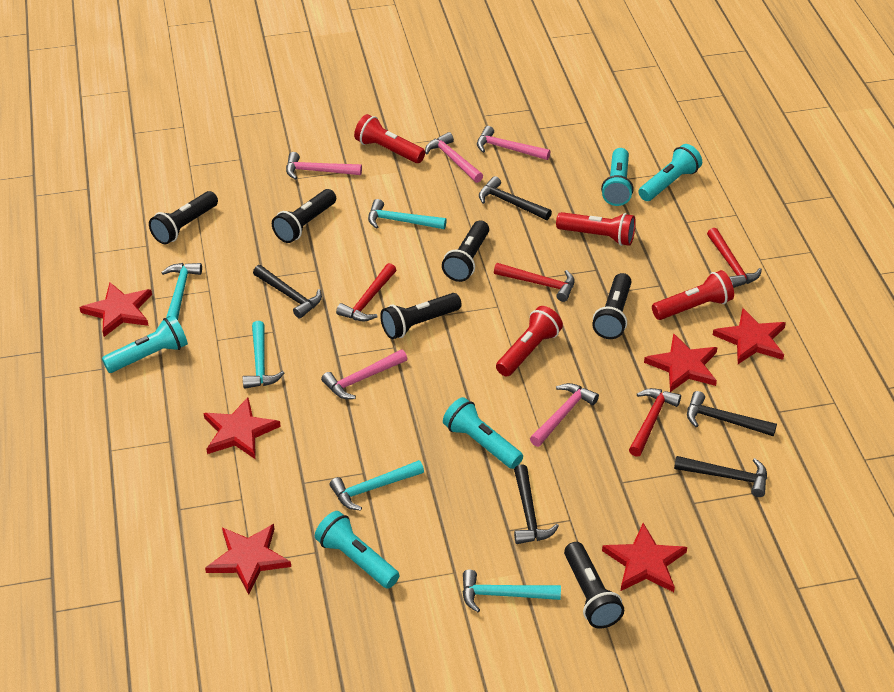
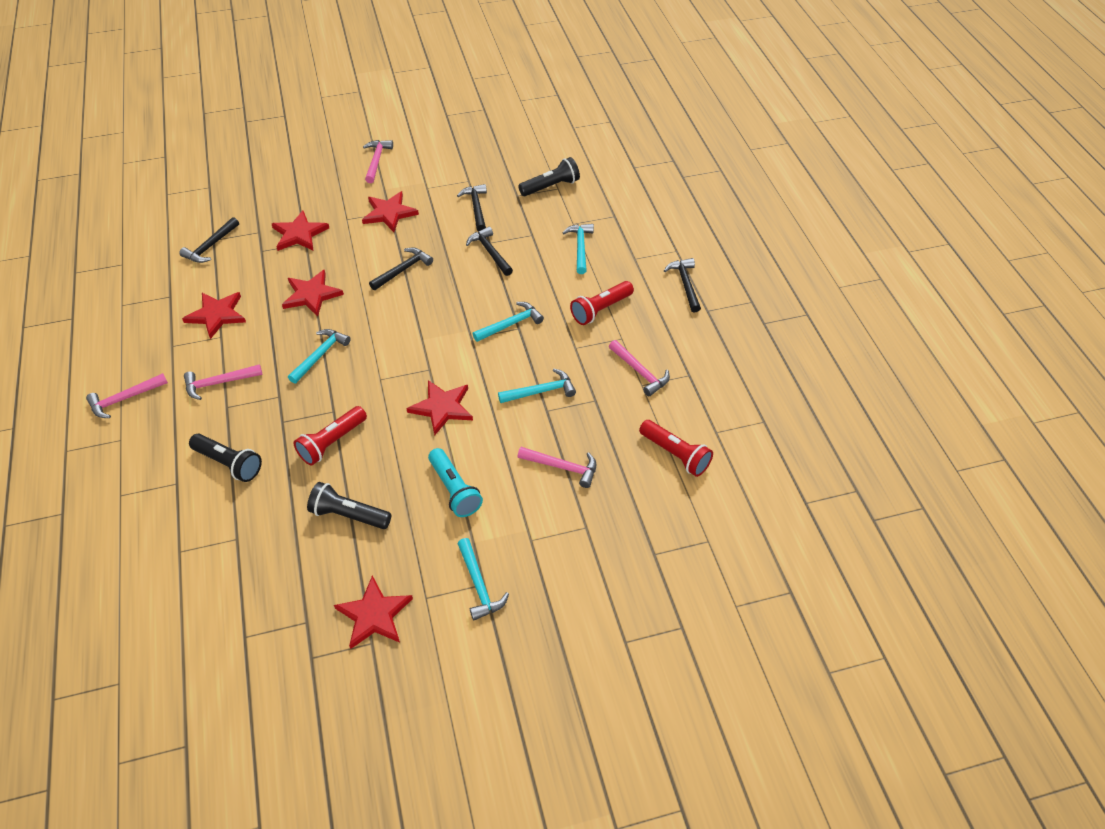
black flashlight: [149,191,218,245] [272,189,336,243] [380,293,461,339] [442,220,489,282] [564,542,624,629] [592,273,631,339] = 6 -> [189,434,262,482] [307,482,391,529] [518,157,580,196] = 3
red flashlight: [354,114,425,163] [496,306,563,377] [556,212,636,246] [652,270,734,320] = 4 -> [294,406,367,466] [570,281,634,325] [639,420,713,477] = 3
red hammer: [336,263,396,321] [494,263,575,302] [629,388,681,457] [707,228,762,288] = 4 -> none = 0
turquoise flashlight: [102,316,188,373] [315,511,400,589] [443,397,523,469] [601,148,633,206] [639,144,702,201] = 5 -> [428,448,483,517] = 1

